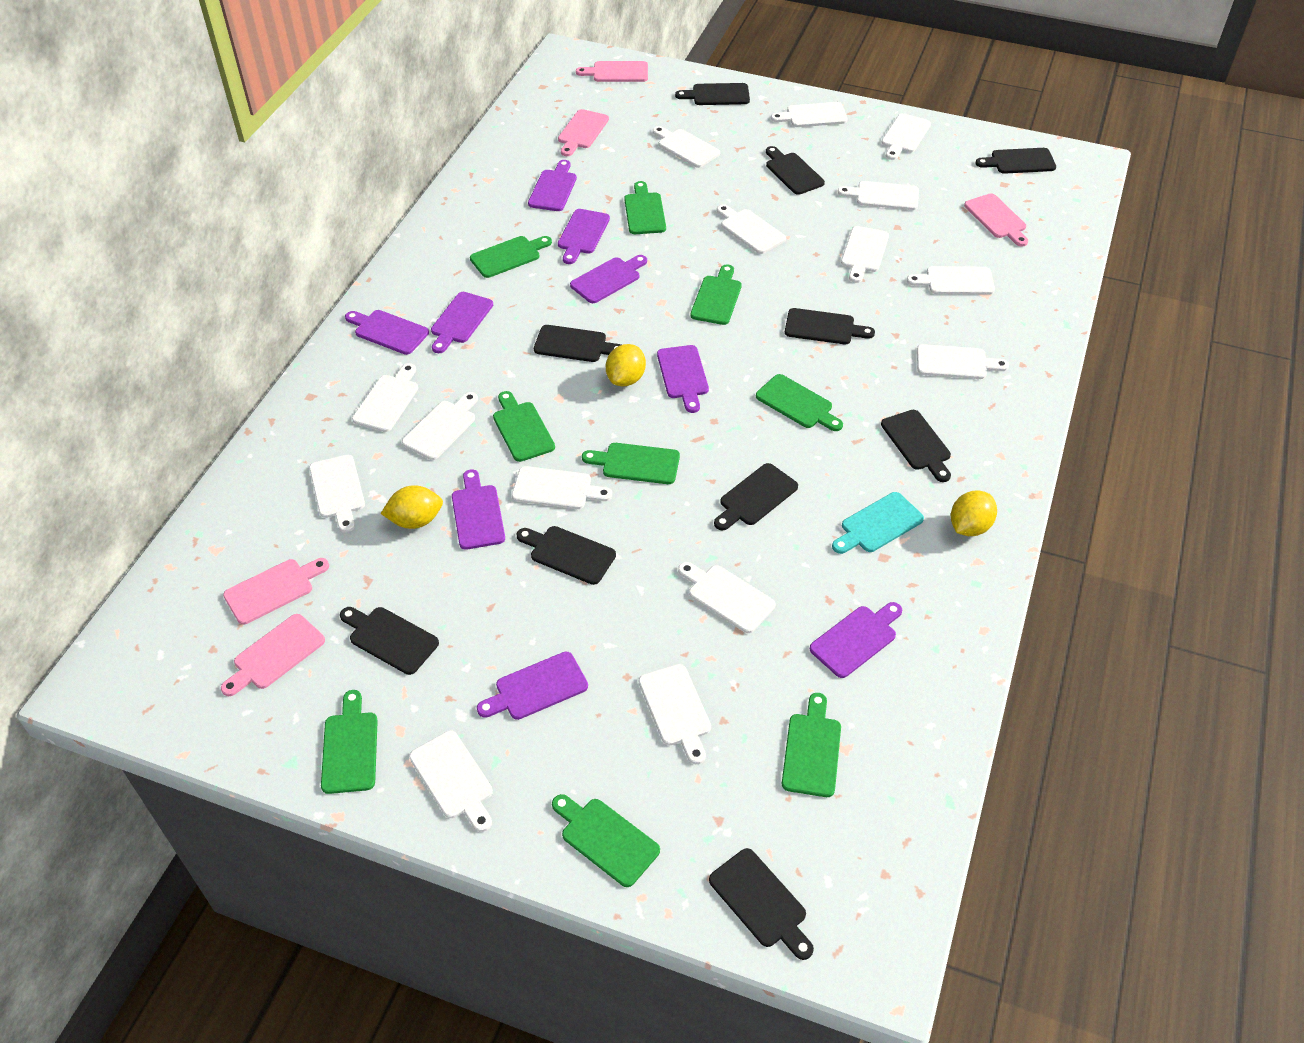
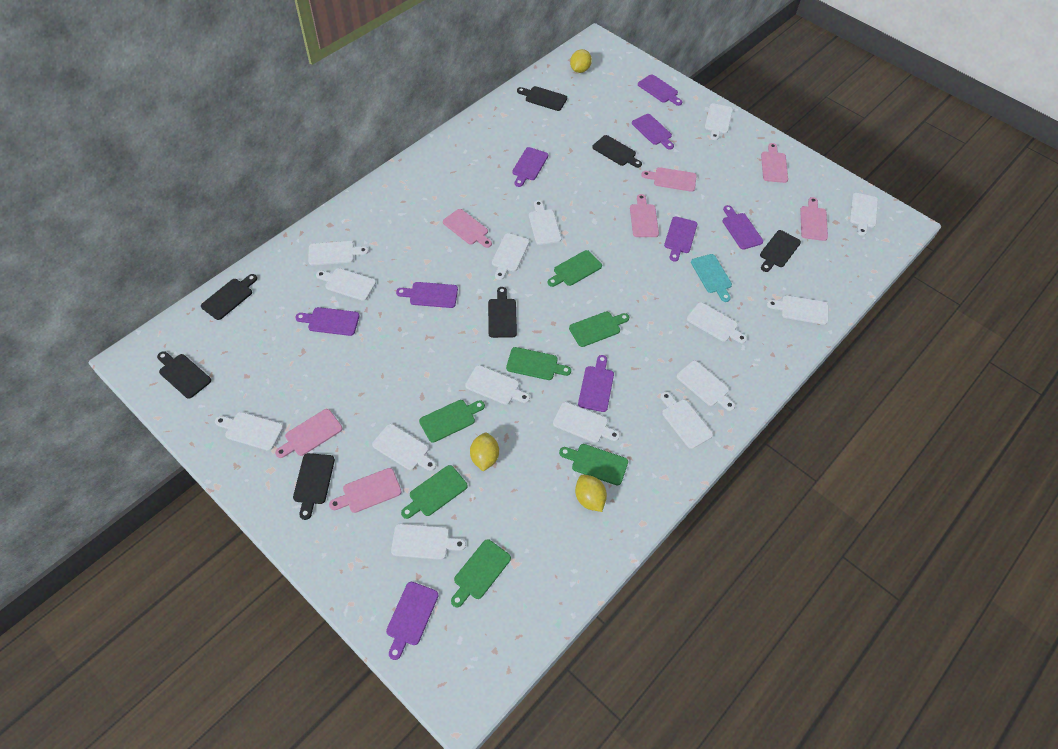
black cutting board: [340,607,439,675] [517,526,616,585] [534,325,621,362] [675,83,750,105] [709,848,814,960] [714,463,798,531] [766,146,825,195] [785,308,875,344] [881,410,951,482] [976,148,1056,174] = 10 -> [157,351,211,398] [201,274,257,320] [293,453,335,520] [488,287,517,338] [517,86,567,111] [592,135,642,168] [760,230,801,272] = 7
green cutting board: [321,690,378,794] [470,236,552,278] [493,391,555,462] [552,794,660,887] [582,443,680,484] [624,181,666,234] [690,264,742,325] [756,374,843,431] [782,693,841,797] = 9 -> [401,465,468,519] [419,400,485,443] [451,539,511,607] [506,347,571,380] [548,250,602,287] [559,444,628,486] [569,311,629,347] = 7
pink cutting board: [221,614,325,696] [223,558,329,625] [558,109,609,156] [576,61,648,82] [964,193,1028,247] = 5 -> [275,409,342,458] [329,468,402,513] [443,209,492,248] [630,194,659,237] [641,167,697,192] [761,143,788,183] [800,197,828,241] = 7

